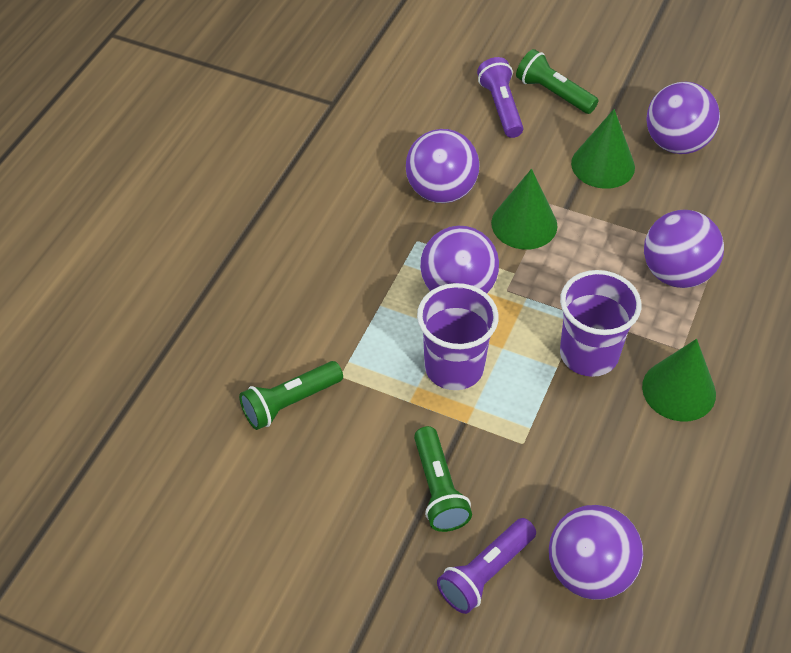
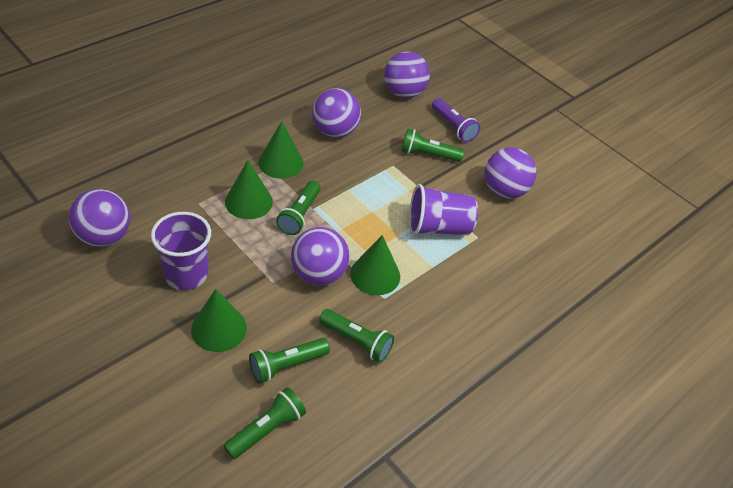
green cone: [491,169,558,250] [571,109,635,189] [642,339,716,422] = 3 -> [191,289,247,352] [225,160,273,219] [258,121,304,179] [350,235,400,295] = 4
green flashlight: [239,361,343,430] [414,426,472,532] [516,49,598,114] = 3 -> [223,387,306,459] [249,338,330,383] [276,181,321,235] [319,309,394,363] [402,129,464,162] = 5
purple flashlight: [437,518,536,614] [477,57,523,138] = 2 -> [432,98,480,142] = 1

